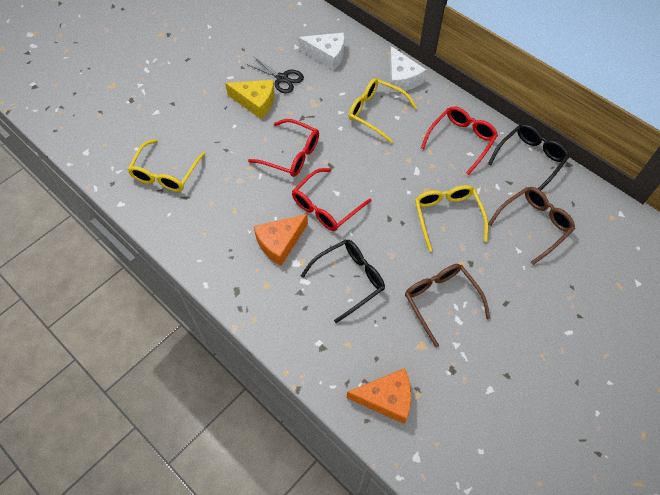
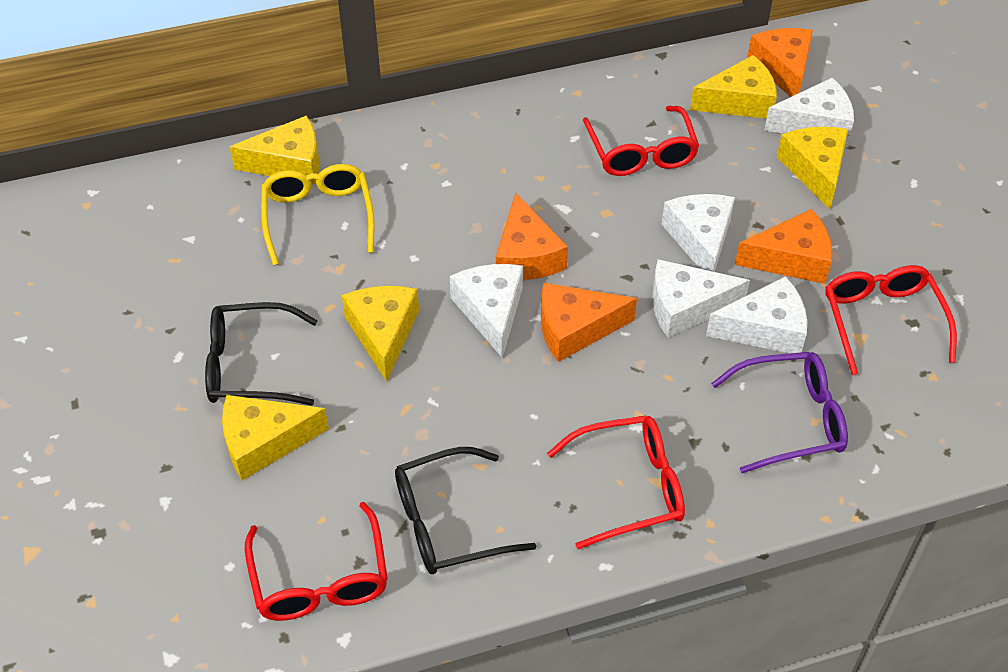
black scissors: [246,56,304,93] = 1 -> none = 0
brown glasses: [405,264,490,347] [488,187,575,265] = 2 -> none = 0
orange cheese: [254,214,308,266] [347,368,411,424] = 2 -> [496,193,568,280] [541,282,637,362] [735,209,832,284] [747,28,813,97] = 4
purple glasses: none = 0 -> [711,352,848,473] = 1
red glasses: [248,119,319,177] [292,168,372,231] [421,106,498,175] = 3 -> [245,502,388,621] [547,415,685,549] [583,106,699,176] [825,265,957,375] = 4
white cheese: [299,33,344,70] [389,46,426,92] = 2 -> [450,264,523,358] [653,259,750,338] [662,194,735,272] [706,276,807,353] [764,78,854,144] = 5
yellow cheese: [225,80,275,119] = 1 -> [222,395,329,481] [230,115,320,184] [342,286,419,382] [690,55,777,119] [777,127,848,209] = 5
yellow glasses: [127,139,205,192] [349,78,417,143] [415,185,488,252] = 3 -> [261,164,375,266] = 1

